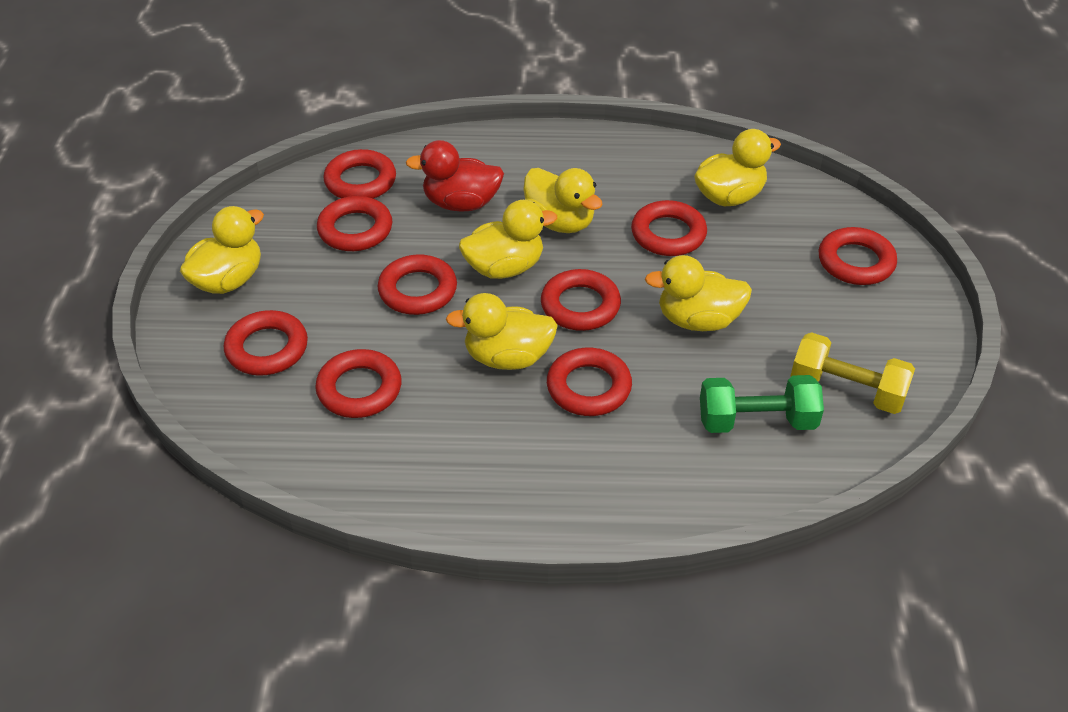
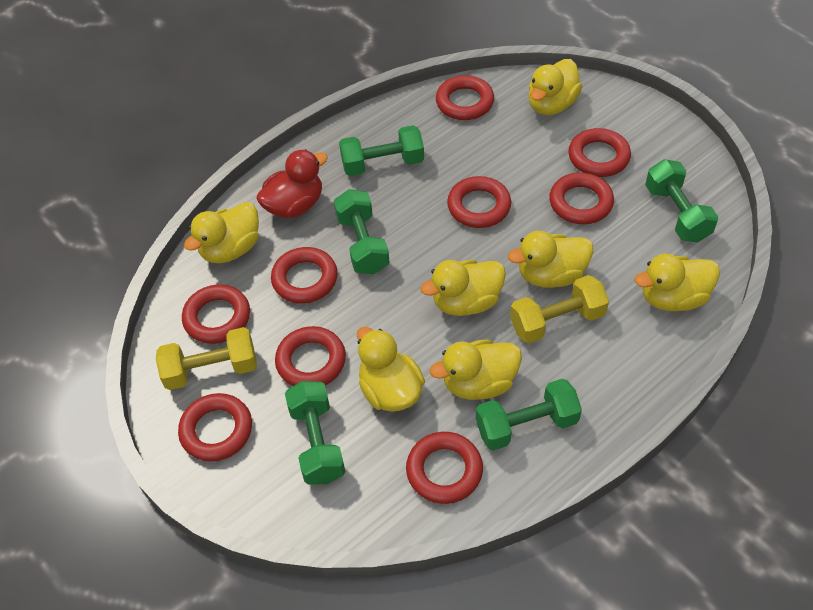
green dumbbell: [700,375,824,433] = 1 -> [285,381,346,484] [334,189,390,274] [339,125,424,176] [476,379,582,451] [645,159,718,242] = 5
yellow duck: [180,206,264,294] [446,293,558,370] [459,200,557,279] [523,168,603,233] [645,255,752,331] [694,129,781,206] = 6 -> [184,202,259,263] [357,327,425,412] [421,260,506,316] [430,339,522,400] [508,231,593,288] [528,59,582,115] [635,254,720,311] = 7
yellow dumbbell: [791,332,915,414] = 1 -> [156,327,257,390] [510,275,609,343] = 2

